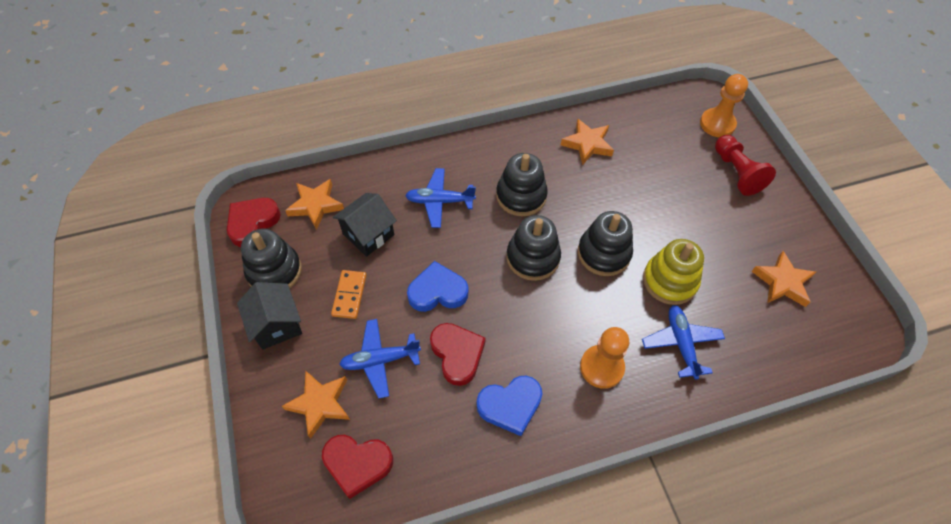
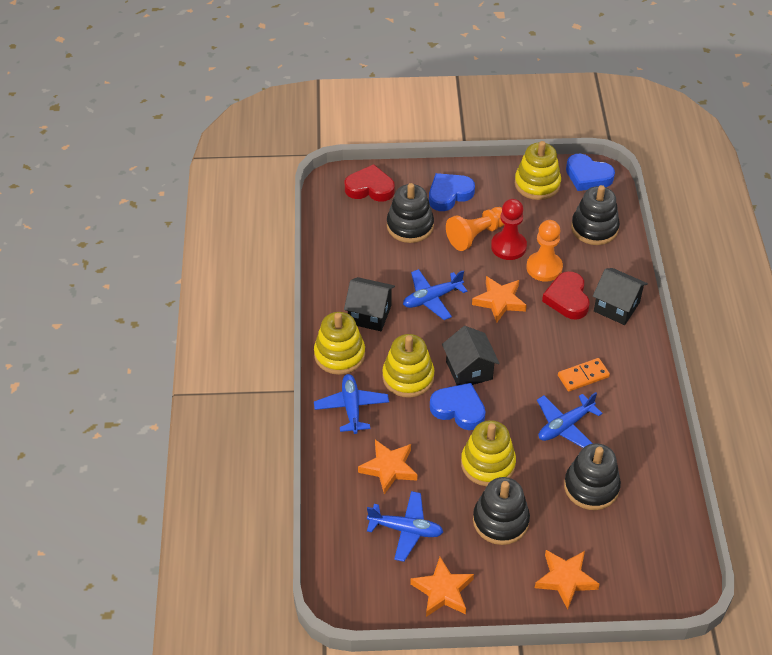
black house: [237,282,302,350] [333,193,397,257] = 2 -> [344,277,395,331] [442,326,500,385] [593,268,648,325] = 3
blue heart: [407,261,468,312] [477,376,542,436] = 2 -> [429,173,475,211] [430,383,485,430] [566,154,615,191] = 3
blue plane: [339,319,421,398] [405,168,476,228] [642,305,725,380] = 3 -> [314,374,389,434] [367,491,443,562] [403,269,467,320] [537,392,602,448] = 4
red heart: [227,198,281,247] [322,435,393,499] [430,323,486,386] = 3 -> [345,164,395,202] [542,271,590,320] = 2
yellow stacking toy: [643,239,704,305] = 1 -> [314,312,365,375] [382,334,434,398] [461,420,516,486] [515,141,561,200] = 4

